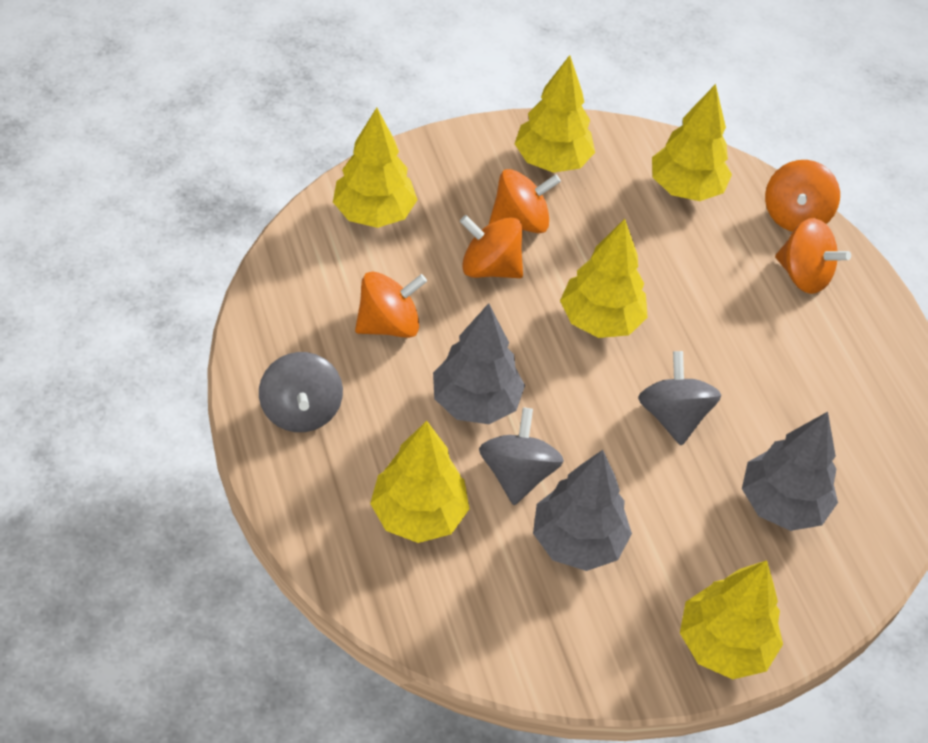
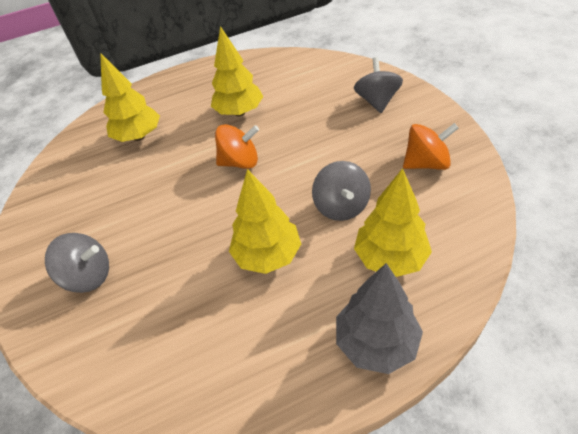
grey tree: [433,303,525,424] [533,450,632,571] [742,412,838,531] = 3 -> [336,263,423,374] = 1
orange spinning top: [355,272,427,338] [460,215,523,278] [489,169,561,233] [765,160,840,232] [775,218,851,294] = 5 -> [215,124,259,169] [403,123,459,170] = 2
yellow tree: [333,108,417,228] [370,421,469,543] [515,55,595,173] [560,219,648,338] [652,84,732,201] [680,560,783,679] = 6 -> [100,53,160,142] [211,26,264,116] [229,169,301,274] [354,168,432,277] = 4

